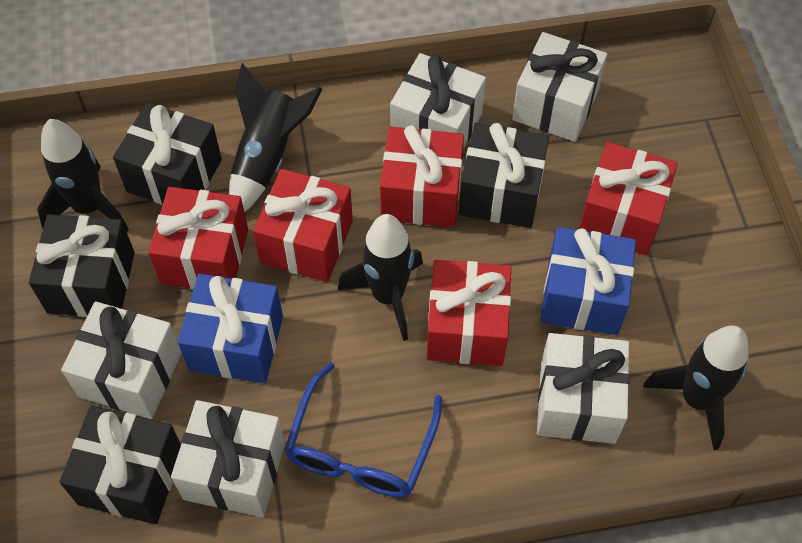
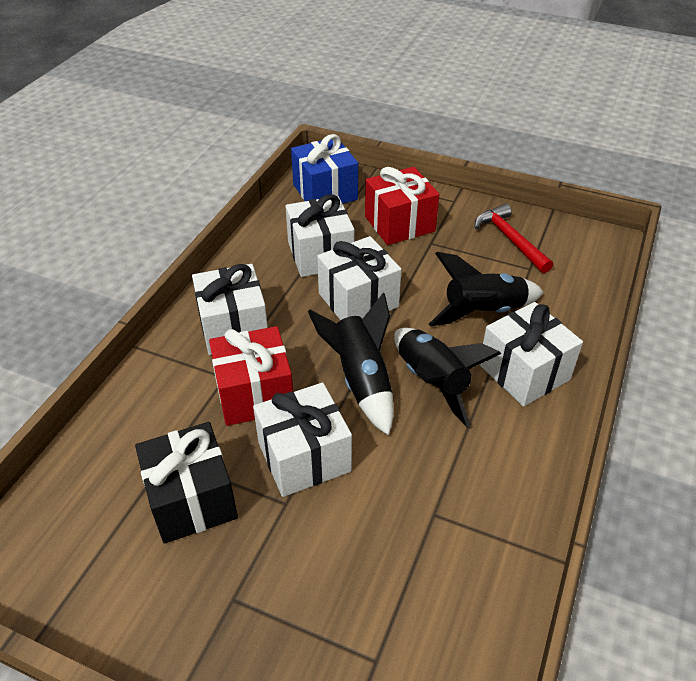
black gift: [29,214,135,317] [60,405,181,524] [113,103,222,205] [459,123,549,228] = 4 -> [135,422,238,544] = 1
black rocket: [37,119,129,232] [229,63,322,213] [338,214,423,341] [643,325,749,450] = 4 -> [308,292,394,436] [394,328,501,428] [429,252,544,326] = 3
blue gift: [178,274,283,383] [540,227,636,335] = 2 -> [291,134,358,204] = 1
blue glasses: [285,362,442,498] = 1 -> none = 0
red gift: [148,187,248,289] [253,169,353,282] [380,125,464,227] [427,260,511,366] [579,142,678,256] = 5 -> [209,326,293,426] [365,167,440,245] = 2
red hammer: none = 0 -> [475,204,553,273] = 1

